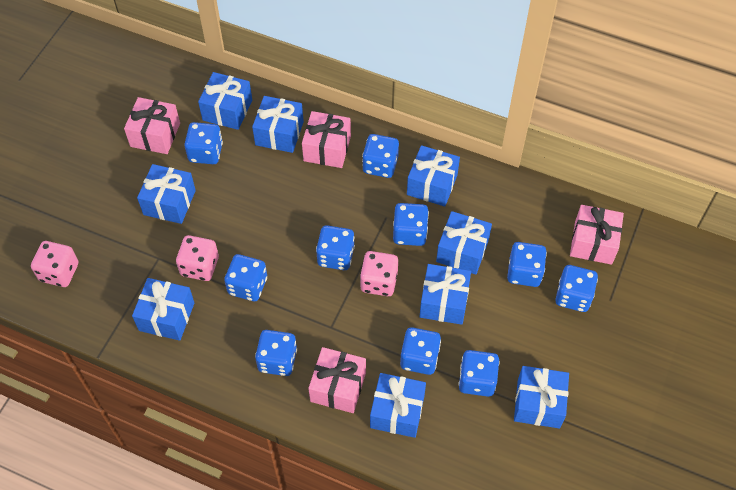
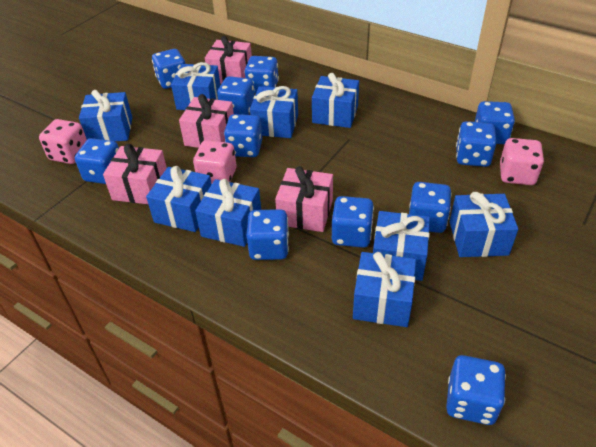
blue dice: [184,122,223,164] [224,254,267,301] [255,330,297,376] [316,225,355,270] [362,134,399,178] [393,203,429,246] [400,327,441,375] [459,350,500,397] [507,242,547,287] [555,265,598,312] = 10 -> [75,138,119,184] [152,49,185,89] [217,76,255,115] [224,114,263,157] [244,56,279,93] [247,209,289,260] [332,196,374,248] [409,182,452,233] [446,355,506,425] [456,121,496,167] [475,101,515,144] = 11

